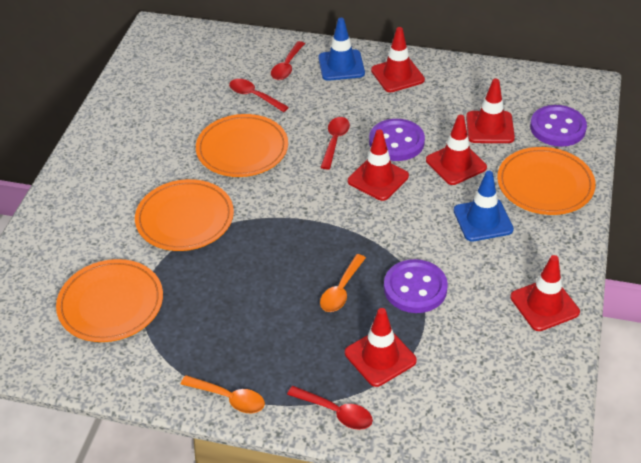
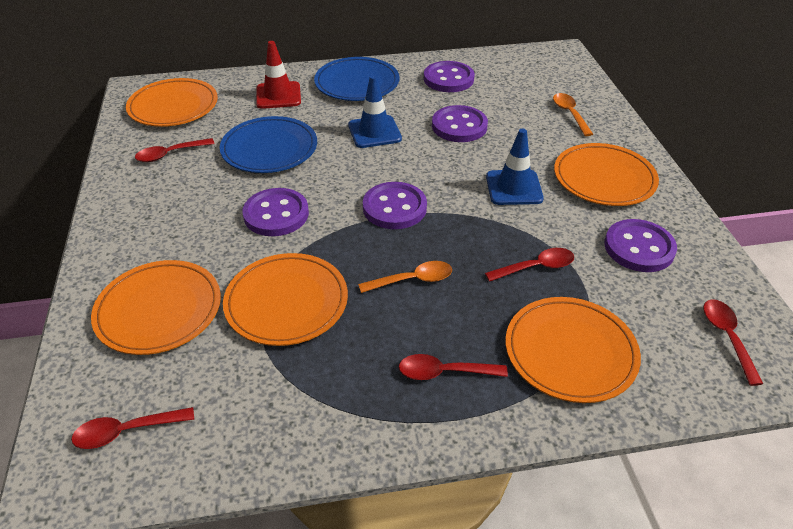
blue plate: none = 0 -> [220,116,317,173] [314,57,399,101] = 2
orange plate: [56,259,163,342] [135,179,234,251] [196,114,288,177] [497,147,596,215] = 4 -> [91,260,221,355] [126,78,218,127] [223,253,348,346] [506,297,641,403] [554,143,659,206] = 5
purple button: [369,119,425,161] [384,259,448,313] [530,105,587,147] = 3 -> [242,188,309,236] [363,182,427,229] [424,61,475,92] [432,105,488,142] [604,219,677,272] = 5
red spoon: [229,79,289,112] [271,41,305,80] [287,386,373,430] [320,117,350,170] = 4 -> [71,407,194,449] [135,138,215,162] [399,354,508,380] [485,248,574,282] [703,299,763,386] = 5
red traffic cone: [345,308,417,387] [348,129,409,201] [371,27,425,92] [426,115,487,185] [466,79,515,143] [510,255,580,331] = 6 -> [256,41,301,109] = 1

